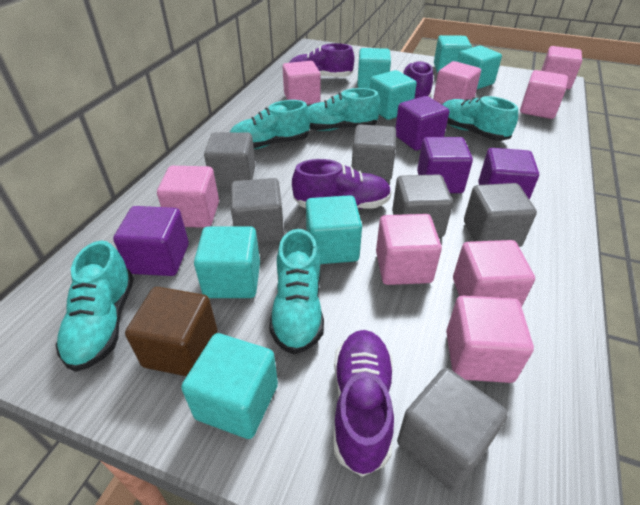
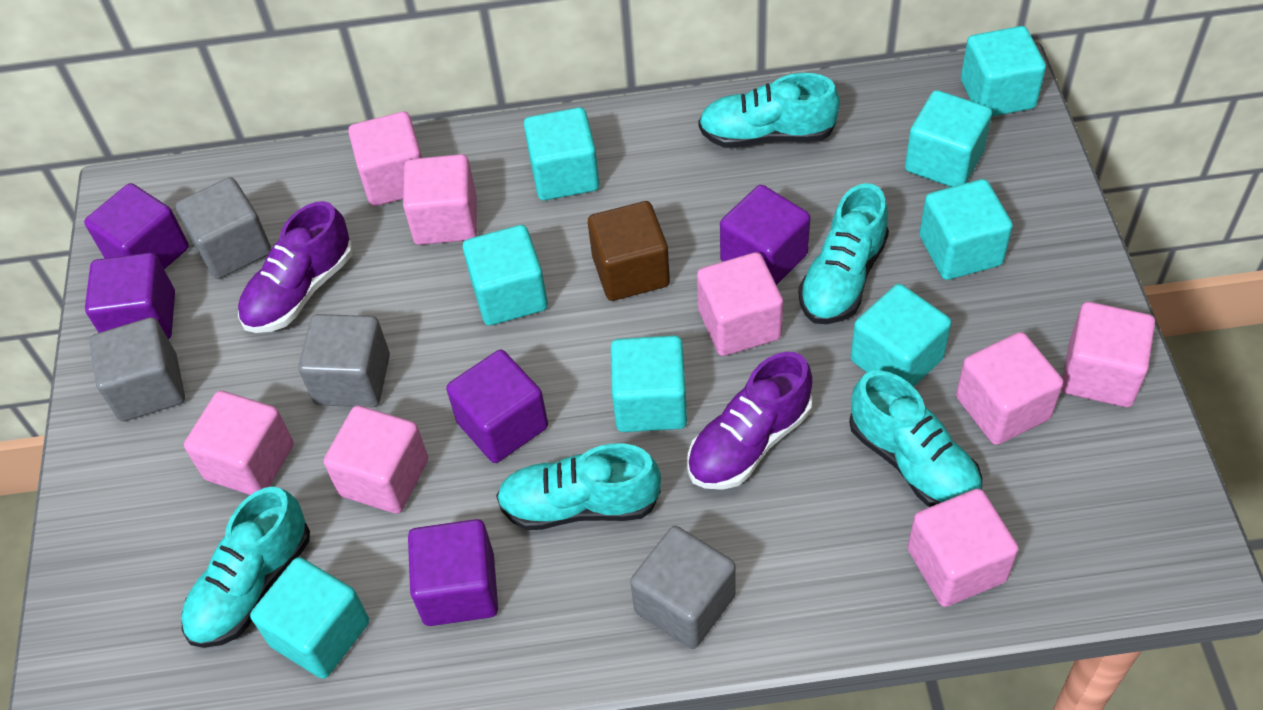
grey cube: [204,132,256,188] [231,178,284,243] [352,124,396,181] [392,174,453,237] [397,368,508,491] [464,183,537,247] = 6 -> [89,317,185,422] [176,177,271,279] [298,314,390,408] [630,526,736,649] = 4
purple cube: [113,206,189,276] [396,96,449,151] [417,137,473,193] [478,148,539,200] = 4 -> [84,183,189,269] [85,253,175,339] [408,519,498,626] [446,350,548,463] [720,185,810,285] = 5
purple shoe: [289,43,354,77] [292,159,392,209] [334,330,394,477] [402,60,433,99] = 4 -> [238,201,353,333] [687,352,813,490] = 2
turquoise cube: [181,333,278,439] [194,226,260,298] [306,195,362,264] [357,48,391,89] [370,70,417,120] [434,35,472,73] [458,46,502,89] = 7 -> [250,557,369,679] [463,225,548,326] [524,107,600,200] [611,335,687,432] [851,284,951,387] [905,90,992,187] [919,179,1013,280] [961,26,1046,116] = 8

